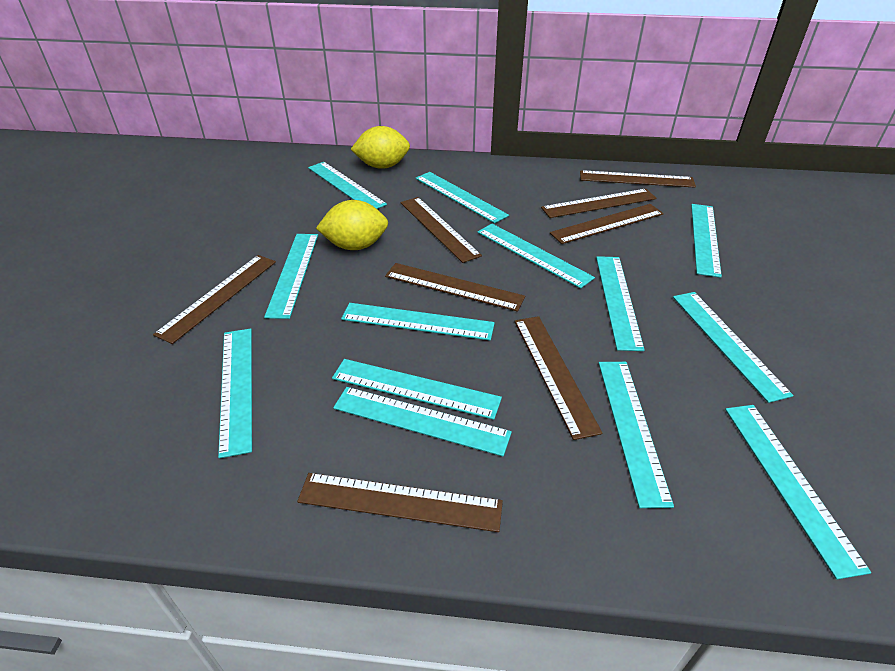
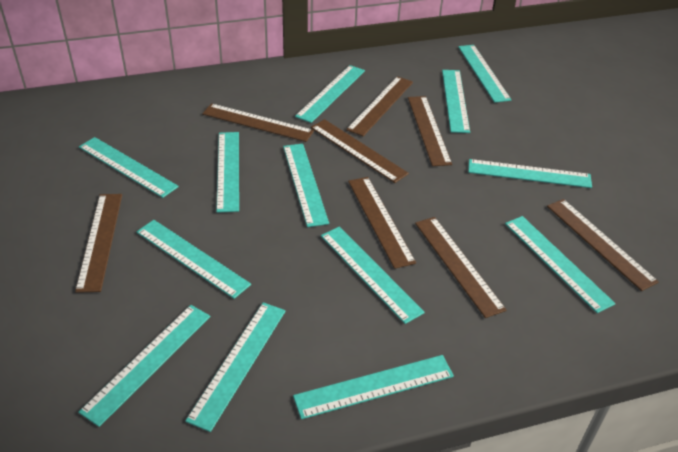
yellow lemon: [316,200,388,250] [351,126,410,169] = 2 -> none = 0

